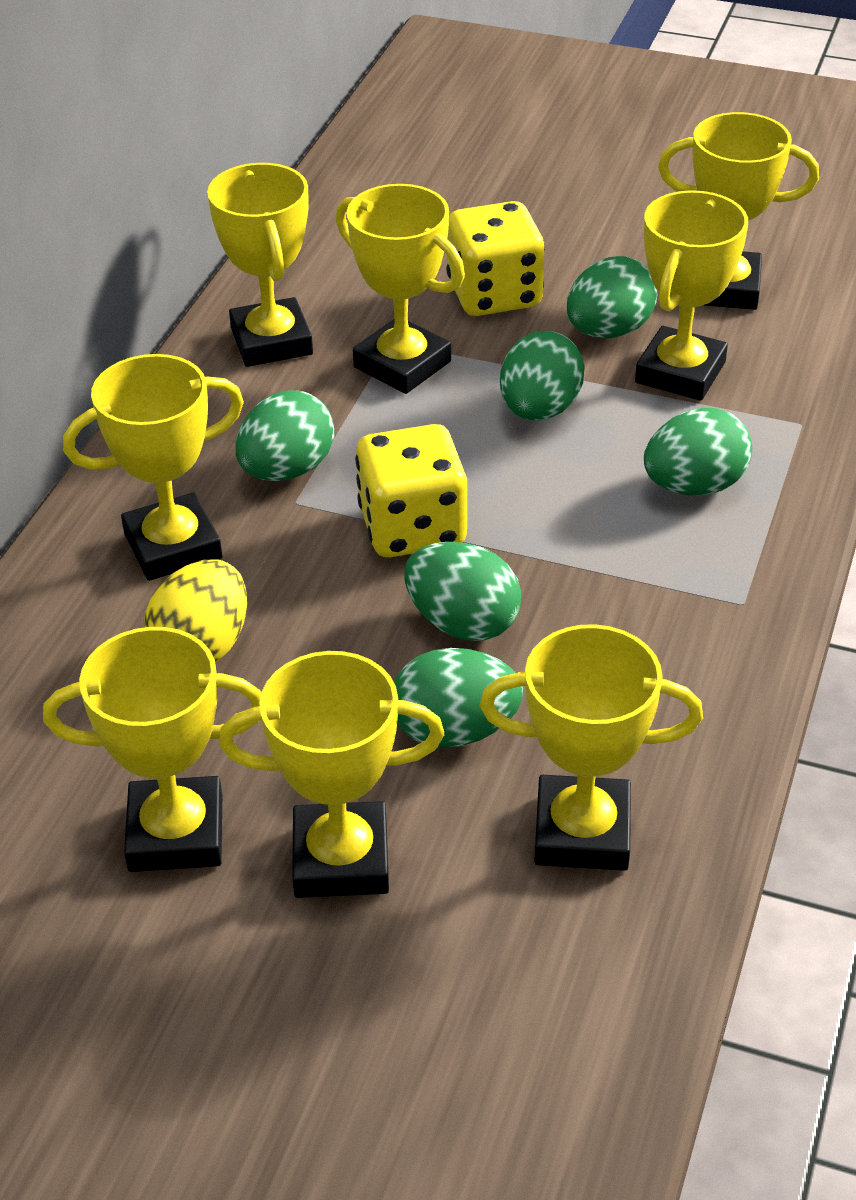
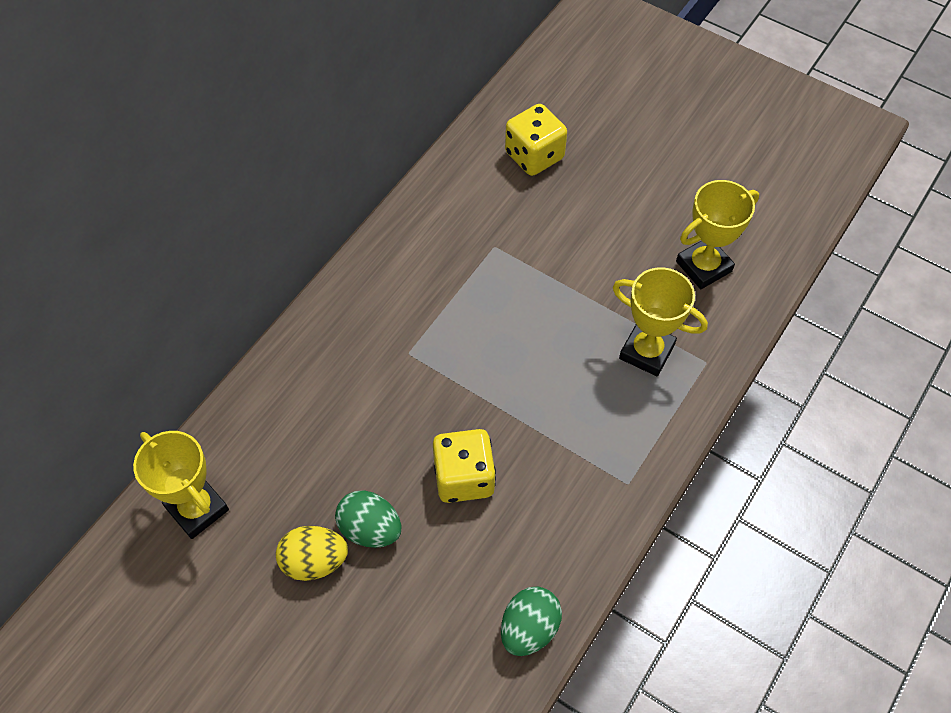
green egg: [236,390,334,481] [394,648,523,748] [404,542,521,641] [500,331,585,421] [567,256,657,338] [644,408,752,496] = 6 -> [335,490,401,548] [501,587,562,656] = 2
yellow trophy: [43,627,261,872] [63,354,244,581] [207,163,313,367] [219,651,444,898] [336,184,465,394] [480,624,703,871] [635,190,748,401] [658,112,819,310] = 8 -> [133,431,229,539] [613,267,708,376] [676,180,759,289] = 3

